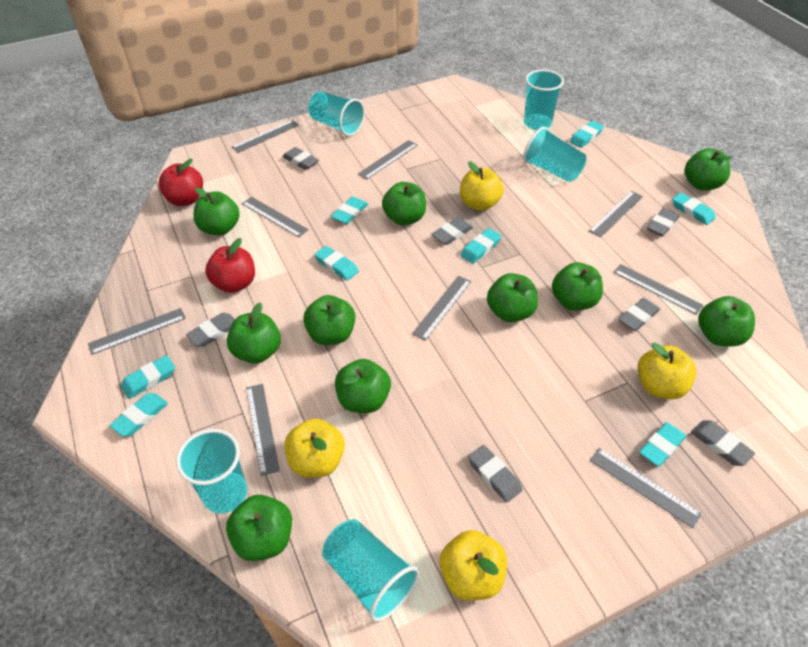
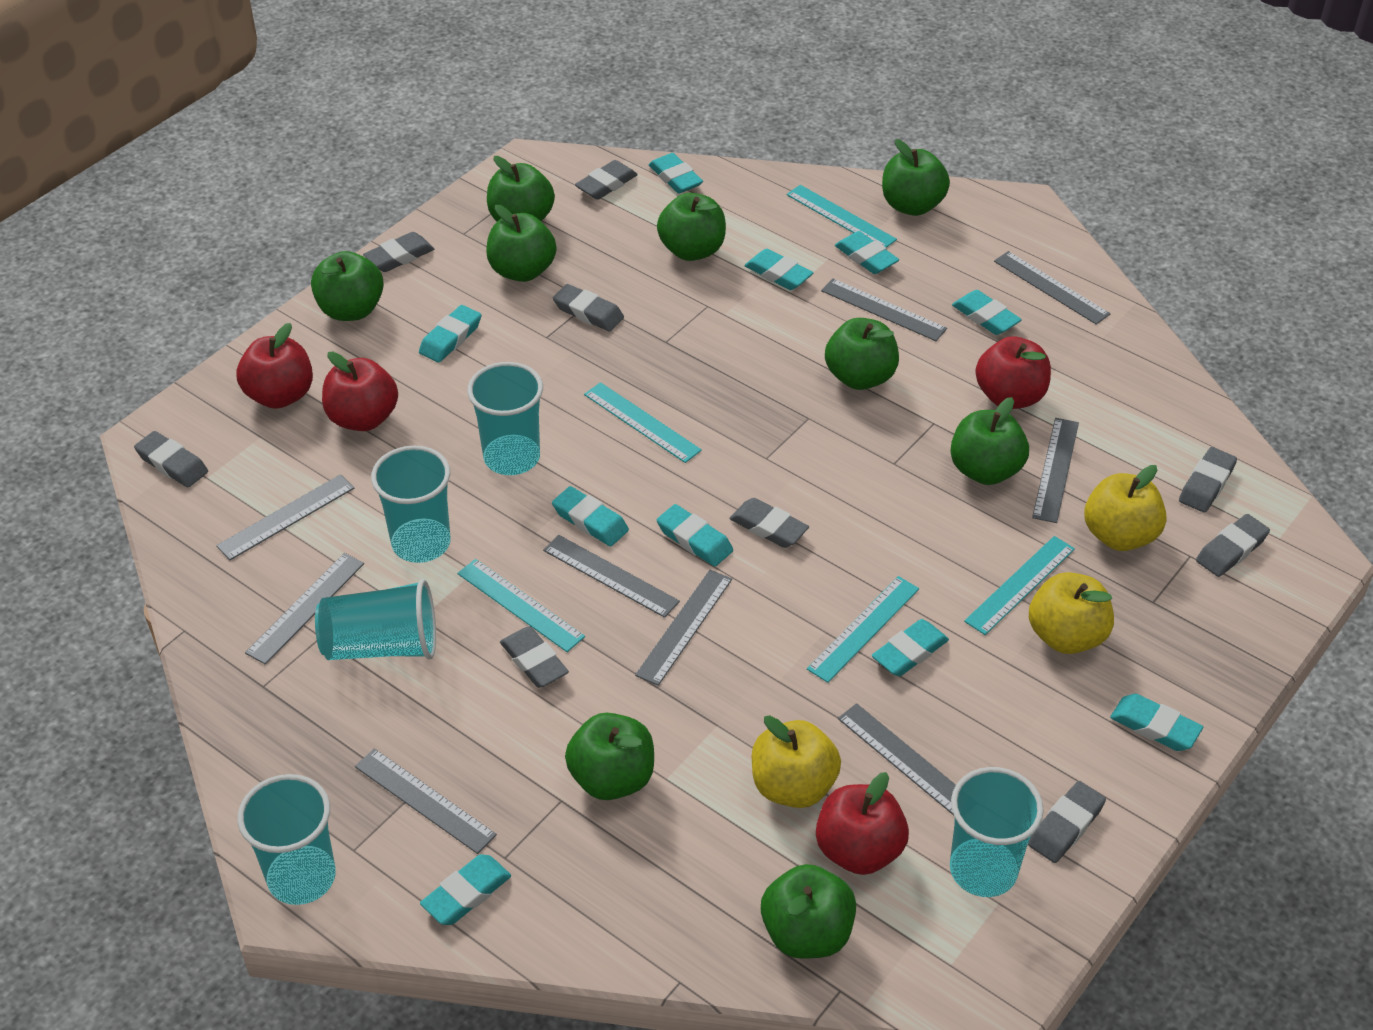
green apple: [193,187,240,235] [226,495,292,561] [227,303,281,364] [303,295,355,345] [335,359,391,413] [382,182,426,226] [487,273,538,322] [552,262,603,311] [685,148,732,191] [698,296,755,347] = 10 -> [311,251,384,321] [486,205,556,282] [487,156,555,221] [565,713,654,800] [657,193,726,261] [761,864,856,959] [825,318,899,390] [882,139,950,216] [950,397,1029,485] = 9
grey eraser: [186,313,235,347] [283,147,319,170] [431,217,473,245] [468,445,523,503] [618,298,660,331] [647,208,679,237] [691,420,755,466] = 7 -> [134,431,208,487] [363,232,434,272] [500,626,569,688] [553,284,624,331] [575,160,638,200] [729,498,809,548] [1028,781,1106,863] [1179,447,1237,513] [1196,514,1270,577] = 9
red apple: [158,159,203,206] [205,238,255,293] = 2 -> [237,323,313,409] [322,352,398,431] [816,772,909,875] [975,336,1051,409] = 4
turquoise eraser: [109,393,168,436] [121,355,175,399] [314,246,359,281] [331,196,368,224] [460,228,501,264] [570,121,604,148] [639,422,686,466] [672,192,716,225] = 8 -> [419,305,481,363] [420,854,511,925] [552,486,629,546] [649,153,703,194] [657,504,733,567] [744,249,813,290] [835,231,899,274] [872,619,949,676] [952,290,1022,335] [1110,694,1203,751] = 10
turquoise ruler: none = 0 -> [457,559,585,652] [584,382,702,463] [787,185,897,248] [807,576,919,683] [964,536,1075,635] = 5
yellow apple: [284,418,345,477] [439,530,507,601] [460,161,504,211] [638,343,697,399] = 4 -> [752,716,841,808] [1029,572,1114,654] [1084,465,1167,551] = 3

